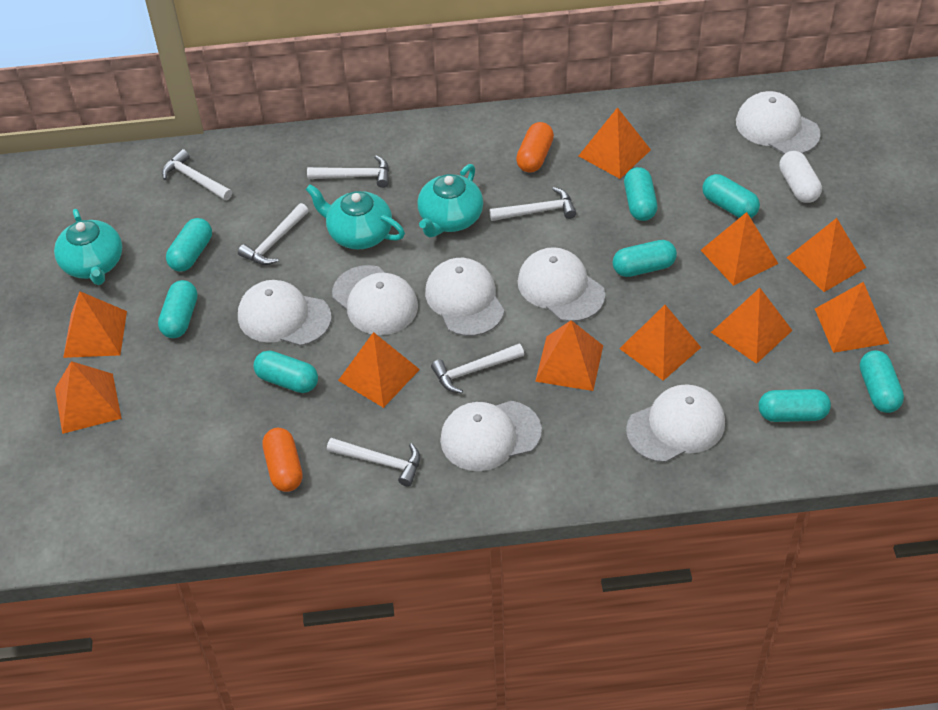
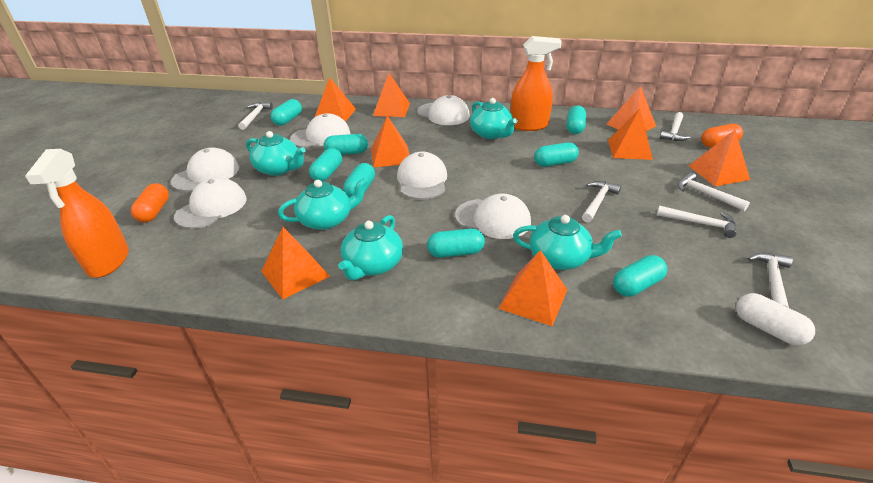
orange pyramid: [55,361,122,434] [63,291,127,358] [338,332,420,408] [535,320,603,391] [579,107,651,179] [619,305,701,381] [701,212,779,286] [711,288,793,364] [787,218,866,292] [815,282,889,353] = 10 -> [261,227,330,299] [314,77,356,122] [371,115,410,167] [373,73,410,117] [498,250,567,326] [606,86,656,131] [608,109,653,160] [689,130,750,186] = 8
orange spray bottle: none = 0 -> [25,149,129,278] [511,36,562,131] = 2
turquoise teapot: [54,209,122,285] [306,184,405,250] [417,164,483,237] = 3 -> [246,131,306,176] [278,178,368,230] [338,215,403,280] [470,98,517,139] [513,215,622,270] = 5
white cap: [238,280,331,346] [332,265,418,335] [425,258,504,336] [440,401,542,471] [518,247,605,322] [626,384,725,463] [736,91,821,154] = 7 -> [171,148,239,191] [174,177,247,229] [290,113,351,148] [397,152,447,200] [417,95,470,125] [455,194,531,239] = 6

